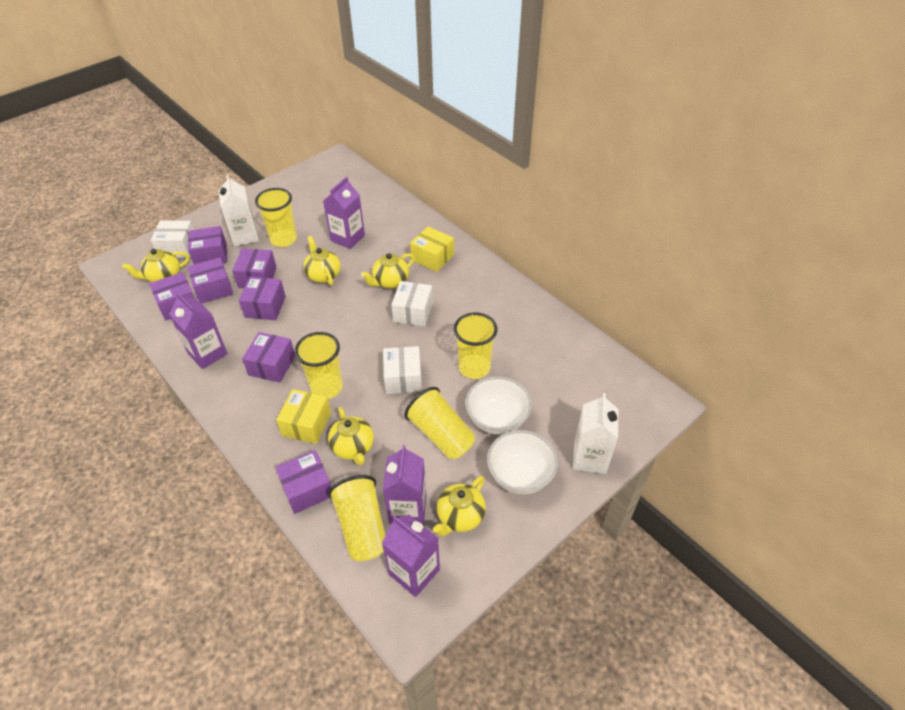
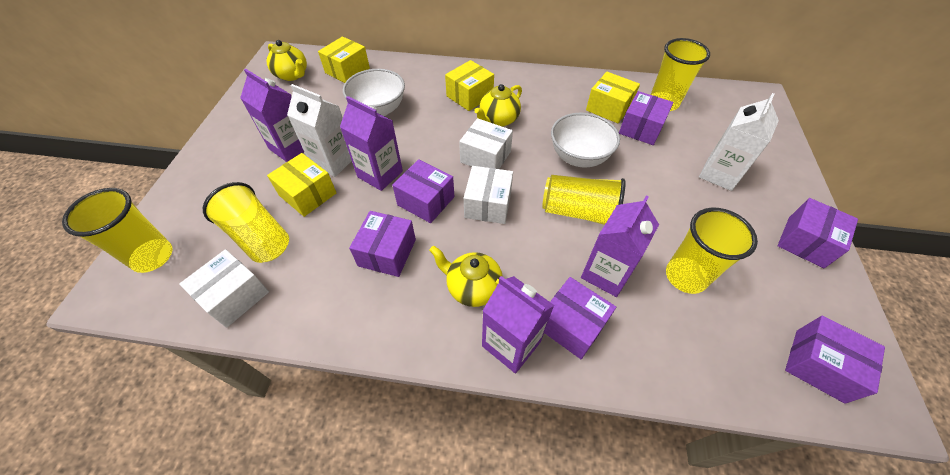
purple box: [149,272,195,321] [188,226,227,264] [188,257,233,304] [232,249,277,288] [239,277,286,320] [242,332,295,383] [275,450,331,514] = 7 -> [349,211,416,277] [392,159,454,223] [544,277,616,359] [619,91,673,145] [777,198,858,268] [785,316,885,404] = 6
yellow box: [276,389,331,444] [410,226,454,272] = 2 -> [267,153,336,217] [318,36,370,83] [445,60,494,111] [586,72,640,123] = 4
yellow teapot: [122,249,189,282] [303,236,341,286] [328,407,374,466] [361,253,414,288] [433,476,486,536] = 5 -> [267,40,307,81] [429,246,503,307] [474,84,522,127] = 3

